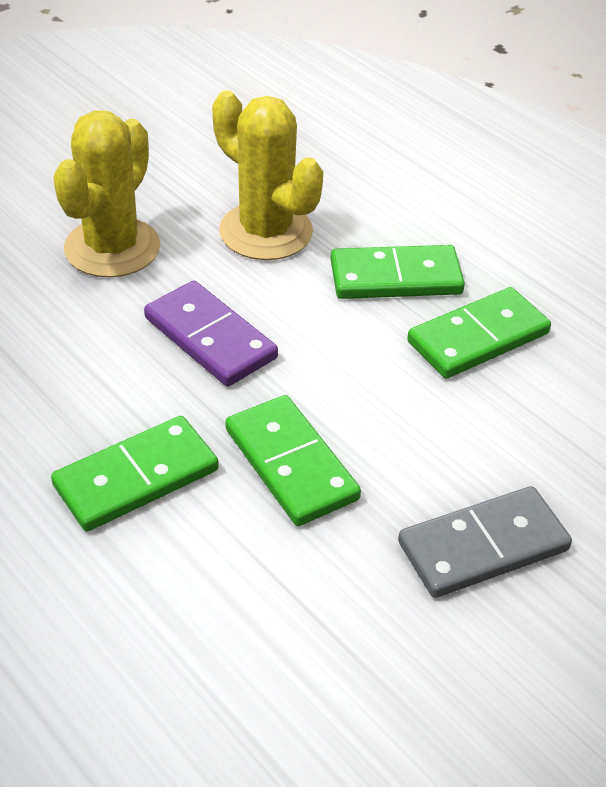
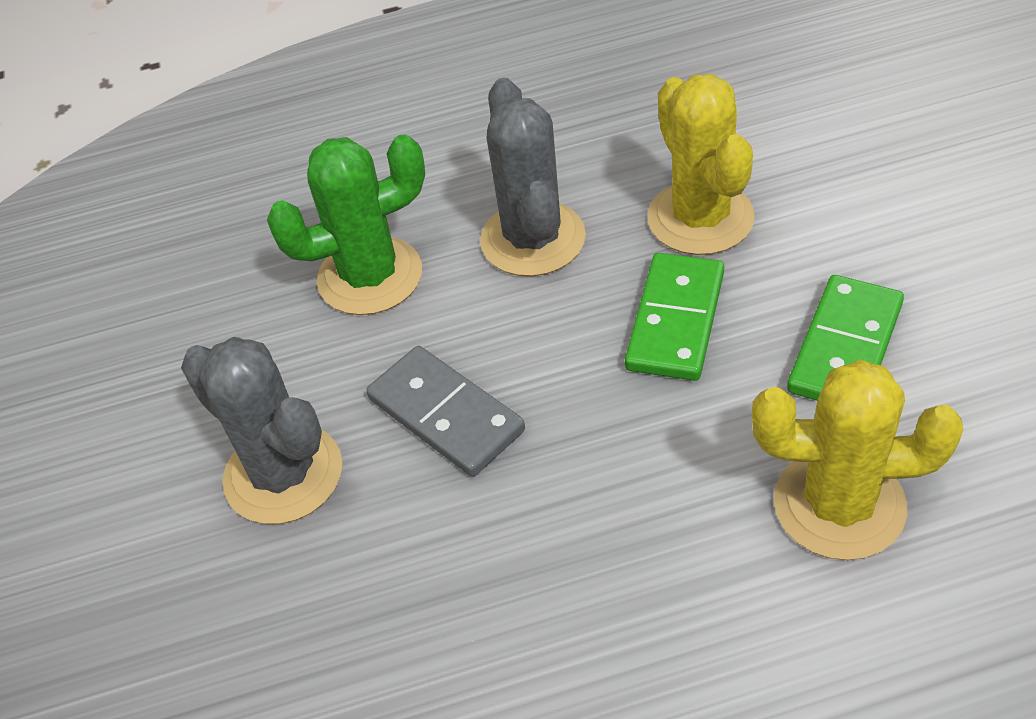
green cactus: none = 0 -> [267,134,425,315] = 1
green domino: [51,416,219,532] [225,395,361,526] [330,245,465,299] [407,287,551,378] = 4 -> [625,253,724,381] [787,275,904,401] = 2
grey cactus: none = 0 -> [181,337,342,524] [480,77,586,276] = 2
purple domino: [144,281,278,386] = 1 -> none = 0

